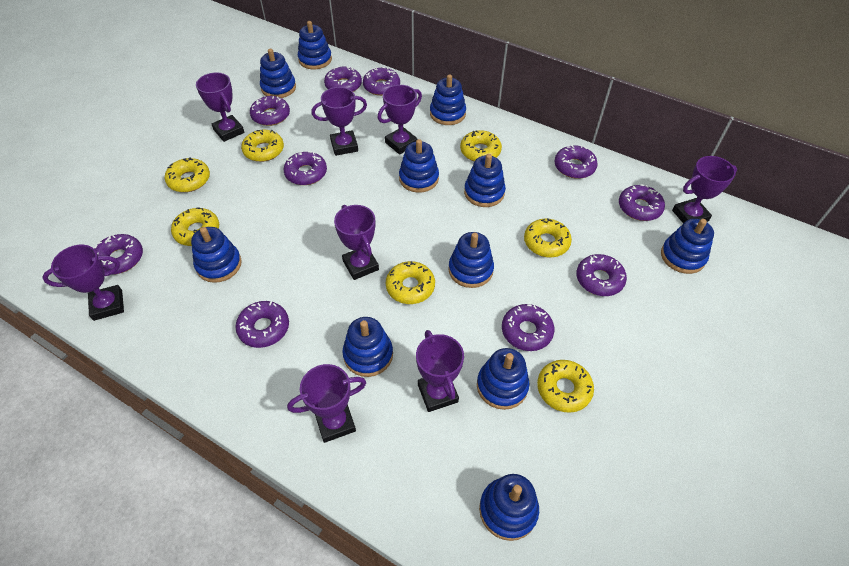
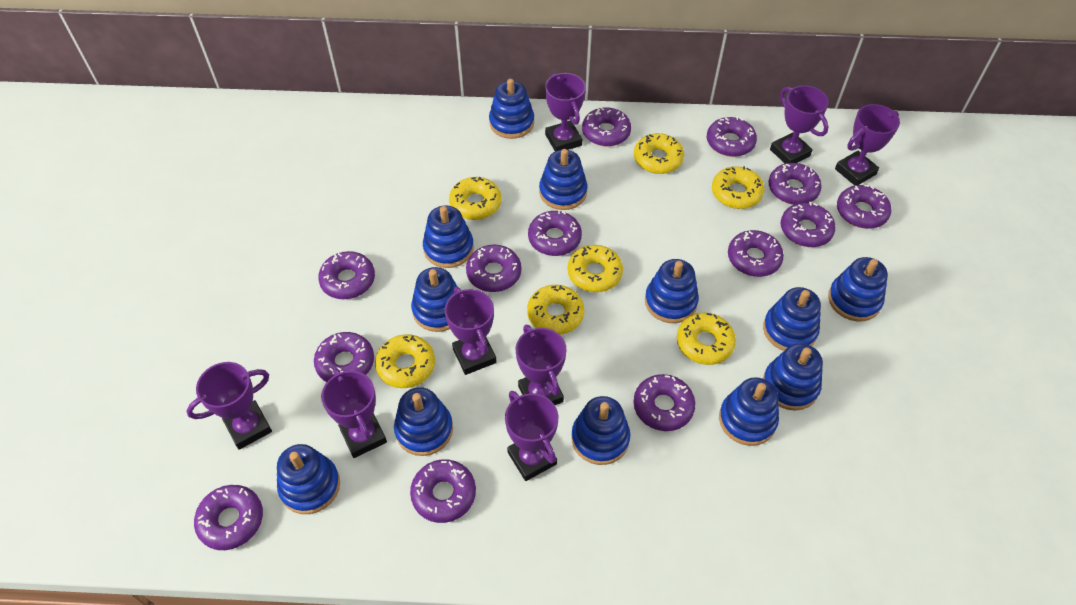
blue stacking toy: [191,227,242,283] [260,49,296,98] [298,21,332,69] [342,317,393,377] [399,139,439,193] [430,74,466,125] [448,232,494,288] [464,154,506,207] [477,348,529,410] [479,474,539,541] [661,219,714,274] = 11 -> [277,444,340,514] [394,387,453,456] [411,267,458,332] [423,205,474,268] [489,79,534,139] [539,149,587,210] [571,396,630,465] [645,259,699,323] [719,377,779,446] [763,287,821,351] [763,343,823,411] [828,257,888,321] = 12
purple donut: [94,234,143,275] [236,301,289,348] [250,96,290,126] [283,151,327,185] [324,67,362,92] [363,67,400,96] [502,304,554,351] [554,145,598,179] [576,254,627,296] [619,184,665,221] = 10 -> [194,485,263,550] [314,332,374,382] [318,251,375,299] [410,459,476,523] [466,245,521,292] [528,210,582,256] [582,107,631,146] [633,374,695,431] [707,117,757,157] [728,230,784,277] [769,163,822,205] [781,202,836,247] [837,185,891,229] = 13

